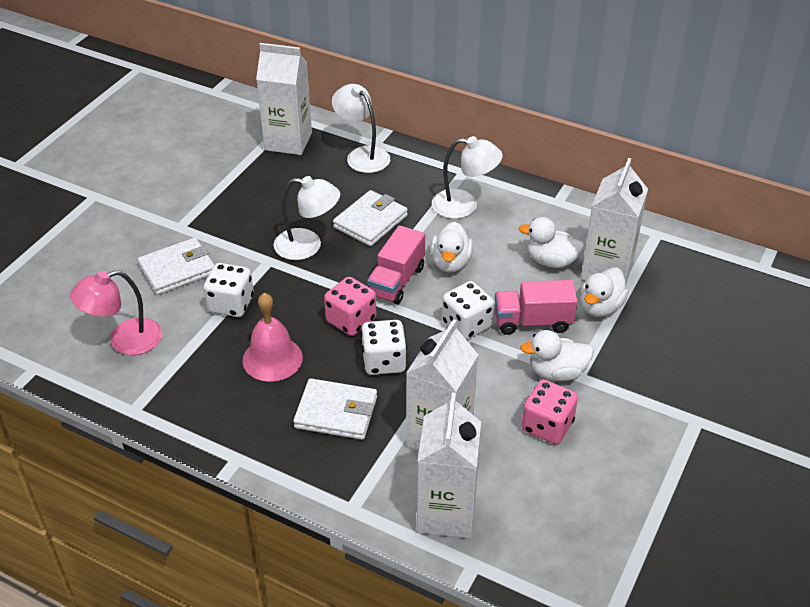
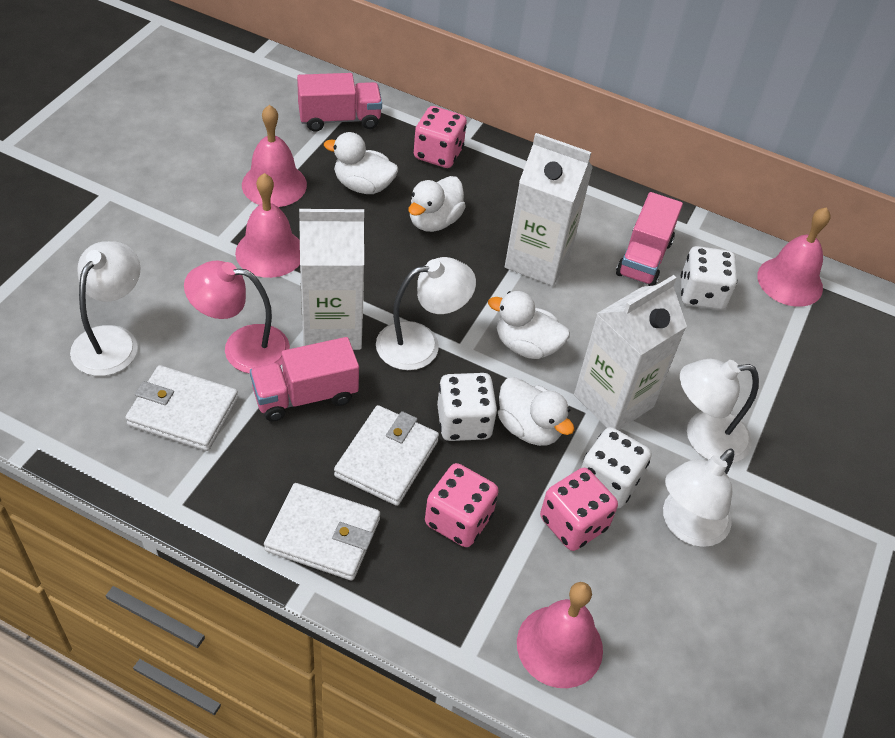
pink bell: [242,293,303,382] = 1 -> [235,173,300,278] [242,105,307,207] [517,582,603,688] [757,207,831,307] = 4
pink dice: [324,277,376,336] [522,380,578,444] = 2 -> [414,106,467,168] [425,463,499,547] [540,468,618,551] = 3
pink truck: [367,225,425,304] [495,280,578,335] = 2 -> [250,337,359,422] [297,73,382,132] [616,192,683,286] = 3
white carton: [256,43,312,155] [406,319,478,451] [417,393,481,538] [581,158,648,283] = 4 -> [299,209,364,350] [505,133,593,286] [574,275,687,430] = 3
white lamp: [274,176,340,260] [332,84,390,173] [432,136,503,219] = 3 -> [70,241,141,376] [376,257,476,370] [663,448,734,547] [680,359,759,463] = 4

